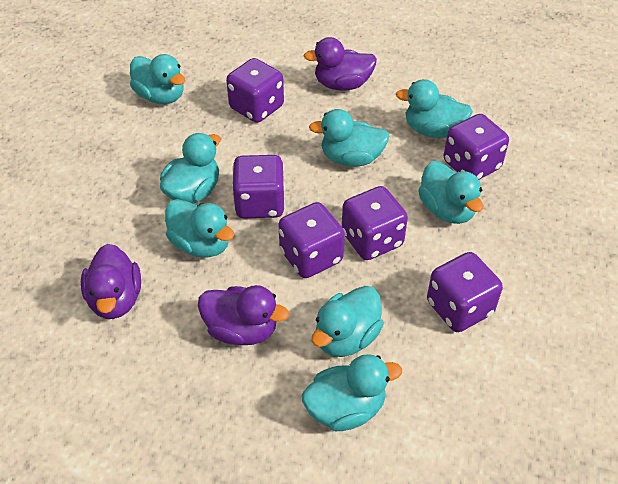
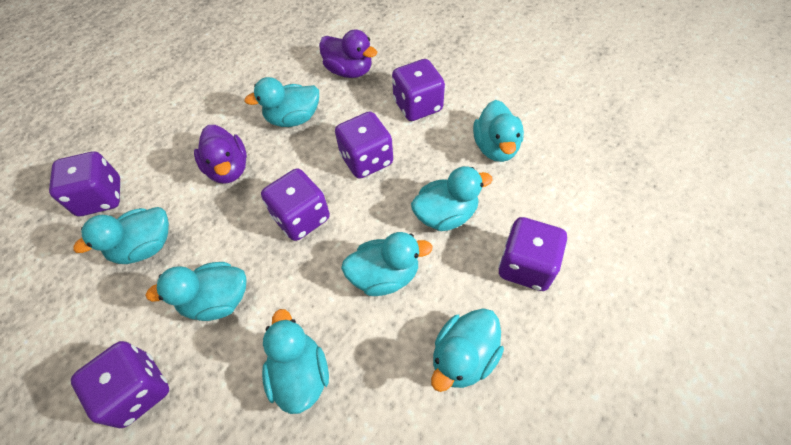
purple duck: [81,244,141,319] [198,285,289,345] [304,37,377,90] = 3 -> [194,125,247,184] [319,29,377,78] = 2

